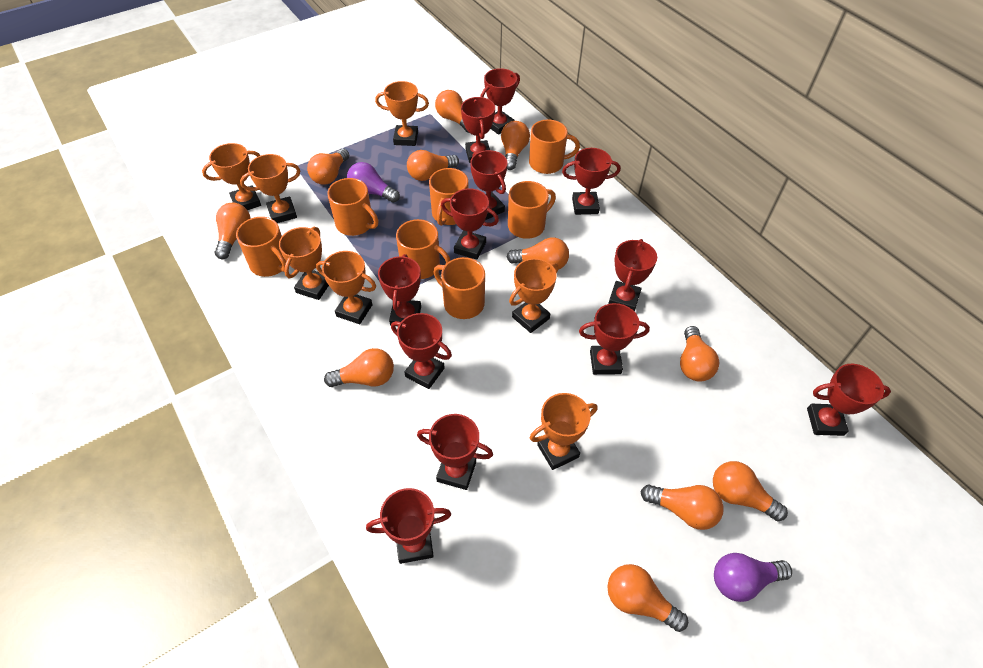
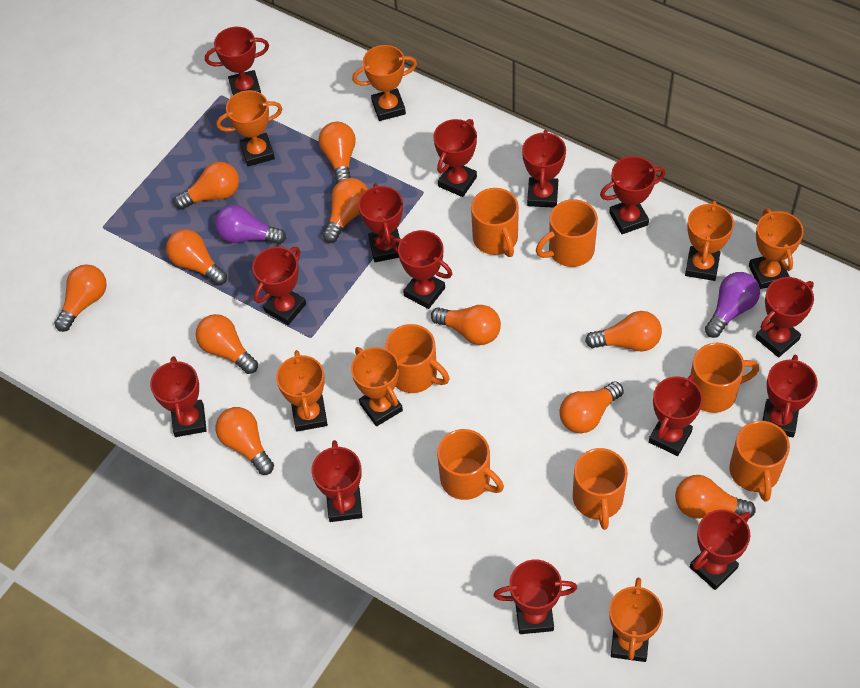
red trophy: [366,488,451,564] [378,254,421,326] [391,313,452,389] [417,414,493,490] [441,189,499,260] [461,97,495,163] [470,150,507,220] [480,68,520,135] [562,148,621,215] [579,303,650,375] [608,239,657,312] [807,364,891,436] = 12 -> [150,356,207,437] [205,27,269,95] [252,247,306,325] [311,440,363,522] [358,183,403,262] [391,230,452,309] [433,119,477,197] [494,559,577,634] [522,130,566,208] [600,156,665,234] [649,374,703,456] [690,509,750,590] [755,277,814,357] [763,355,818,437] = 14

